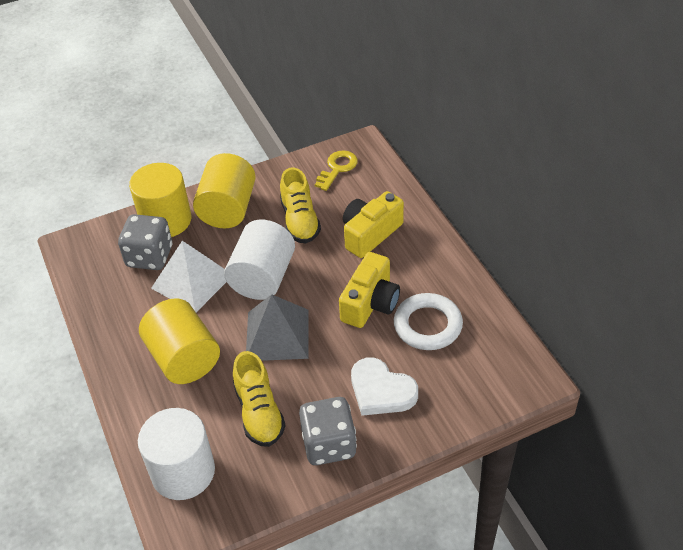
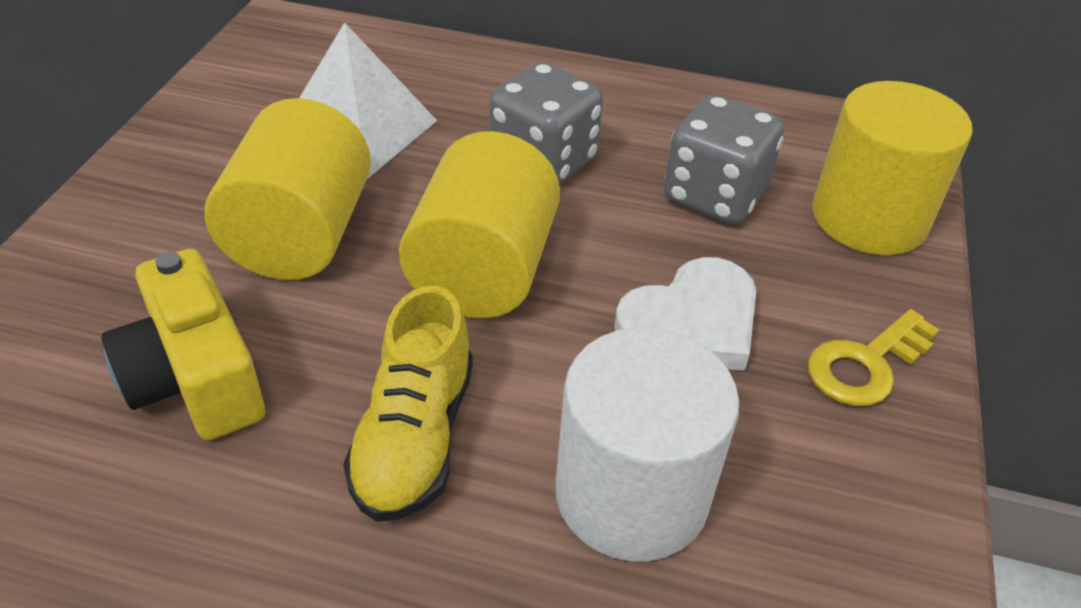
grey pyramid: [246,294,308,361] = 1 -> none = 0
white cylinder: [138,408,215,500] [224,220,295,300] = 2 -> [555,328,739,562] = 1
white ring: [394,293,463,350] = 1 -> none = 0
yellow camera: [339,252,400,328] [343,191,404,258] = 2 -> [102,248,265,440] = 1
yellow shoe: [233,351,286,447] [280,168,321,244] = 2 -> [343,286,473,522] = 1

